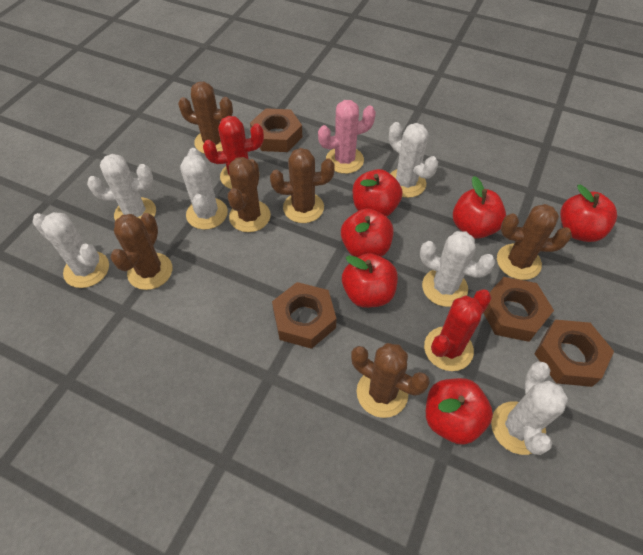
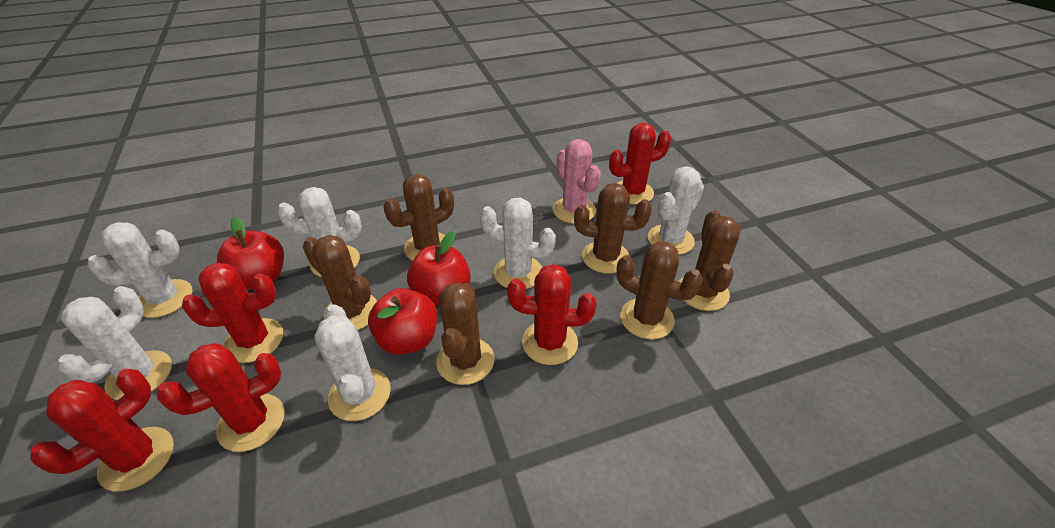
brown nut: [250,108,302,152] [272,282,337,349] [484,277,554,342] [535,320,614,387] = 4 -> none = 0
red apple: [341,208,393,257] [342,253,398,308] [353,169,402,217] [426,378,493,445] [453,176,506,239] [560,184,617,242] = 6 -> [217,216,284,289] [368,288,437,355] [407,231,471,305] = 3
red cactus: [203,116,264,189] [424,290,491,371] = 2 -> [30,369,174,491] [157,343,285,452] [182,262,283,363] [507,264,597,365] [609,123,671,205] = 5

